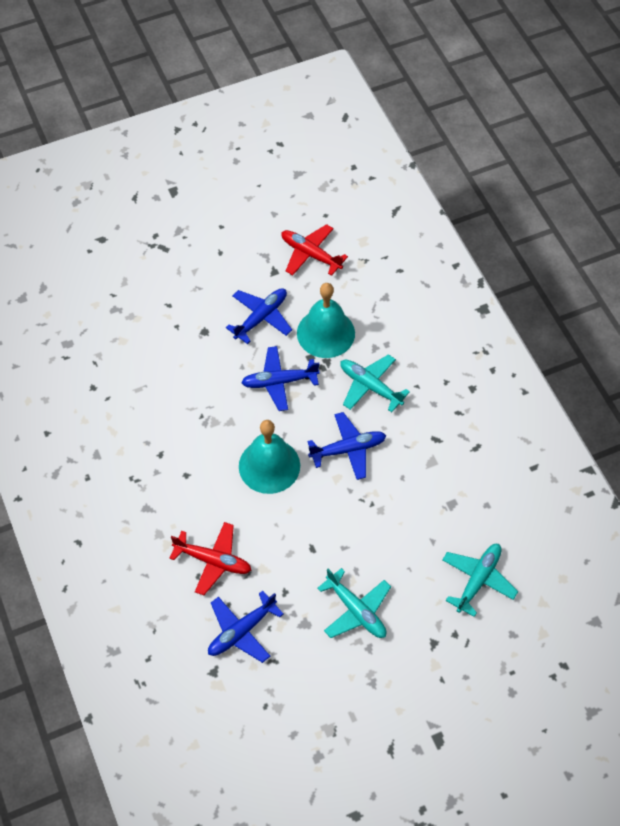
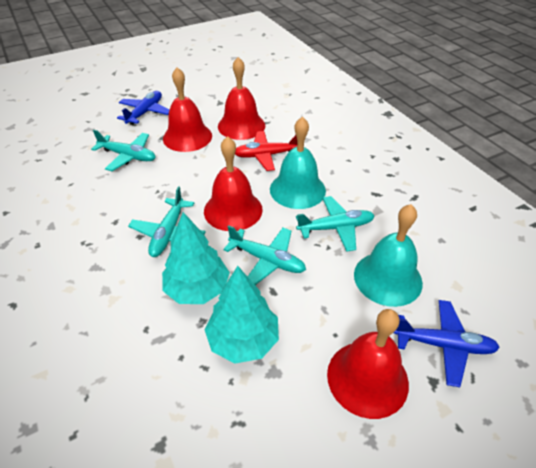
blue plane: [208,591,283,663] [226,288,292,344] [241,346,320,411] [307,412,386,480] = 4 -> [117,91,169,125] [393,300,500,387] = 2
red bell: none = 0 -> [163,67,212,152] [204,136,263,231] [218,57,265,140] [327,309,409,419] = 4
red plane: [169,522,251,595] [281,224,348,276] = 2 -> [235,131,297,171] = 1
turquoise plane: [317,568,391,638] [340,354,410,412] [442,544,518,617] = 3 -> [91,130,156,171] [128,186,206,257] [223,225,306,285] [296,196,375,252] = 4
turquoise tree: none = 0 -> [162,212,230,304] [204,266,279,364] = 2

